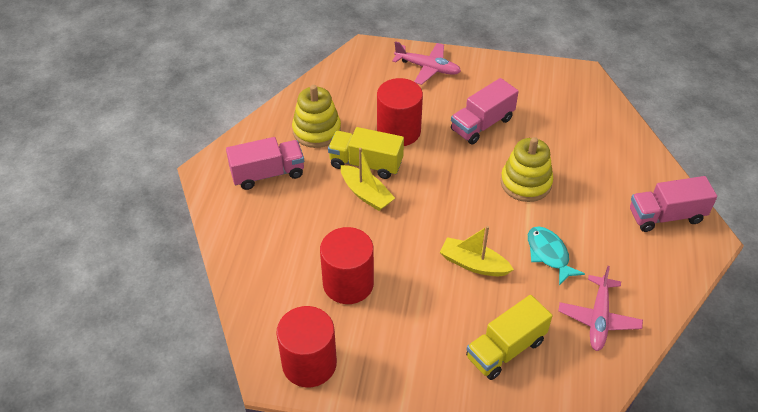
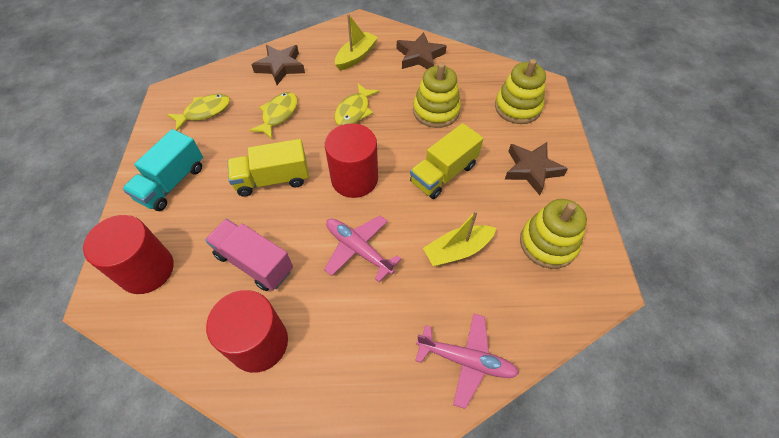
brown star: none = 0 -> [251,45,305,85] [397,32,447,69] [504,142,568,195] = 3
pink truck: [226,137,304,190] [451,78,519,144] [630,176,717,232] = 3 -> [205,219,293,291] = 1
turquoise fish: [528,226,585,285] = 1 -> none = 0
turquoise truck: none = 0 -> [123,129,203,211] = 1
yellow fish: none = 0 -> [167,94,230,131] [249,92,297,139] [334,84,380,125] = 3
yellow stacking toy: [292,85,341,148] [501,137,553,202] = 2 -> [413,63,461,128] [495,59,546,124] [520,199,587,269] = 3

